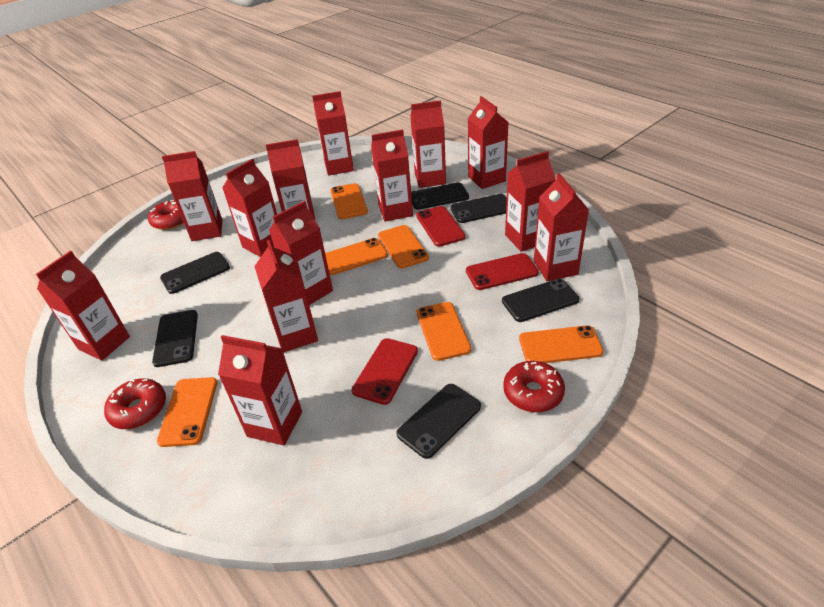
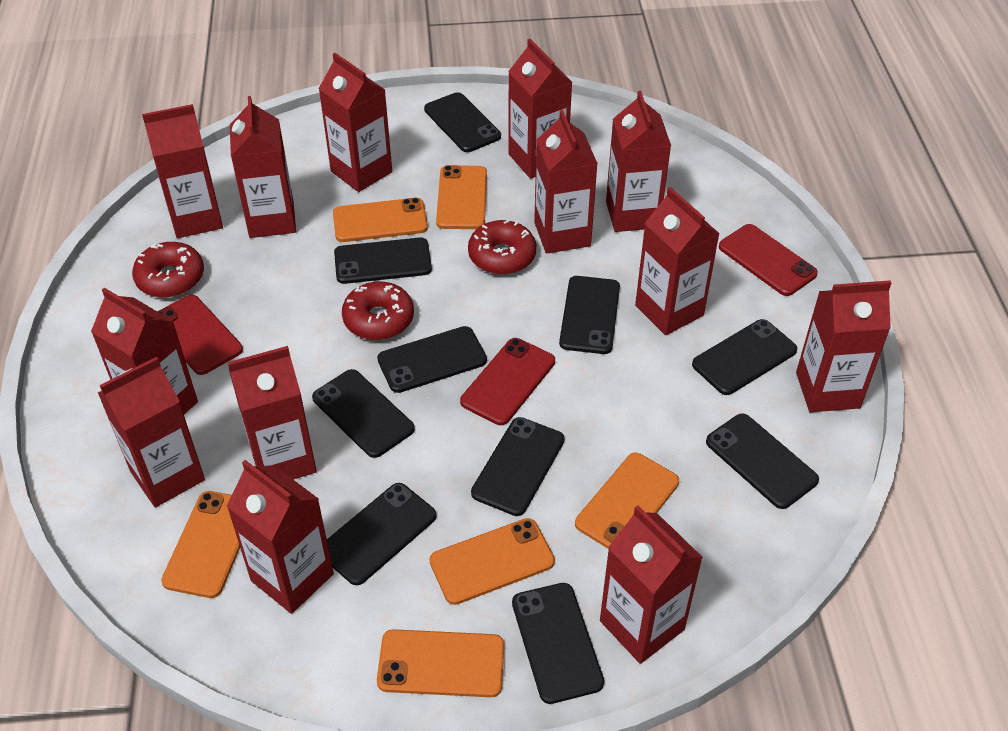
black phone: [152,310,198,367] [160,252,230,294] [396,384,481,459] [411,182,469,210] [450,194,507,223] [502,279,579,322] = 6 -> [312,369,415,458] [327,483,436,585] [334,237,432,284] [377,326,487,393] [424,92,501,152] [471,417,564,516] [512,583,604,704] [559,276,620,354] [692,319,797,395] [706,413,819,509] = 10

